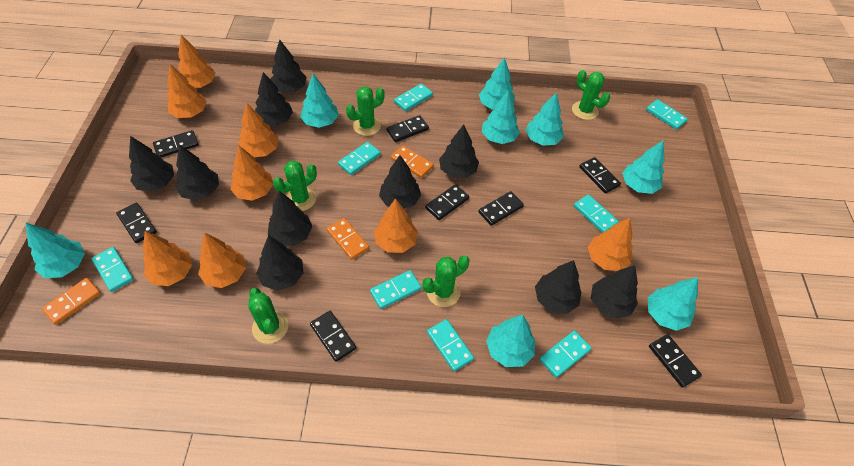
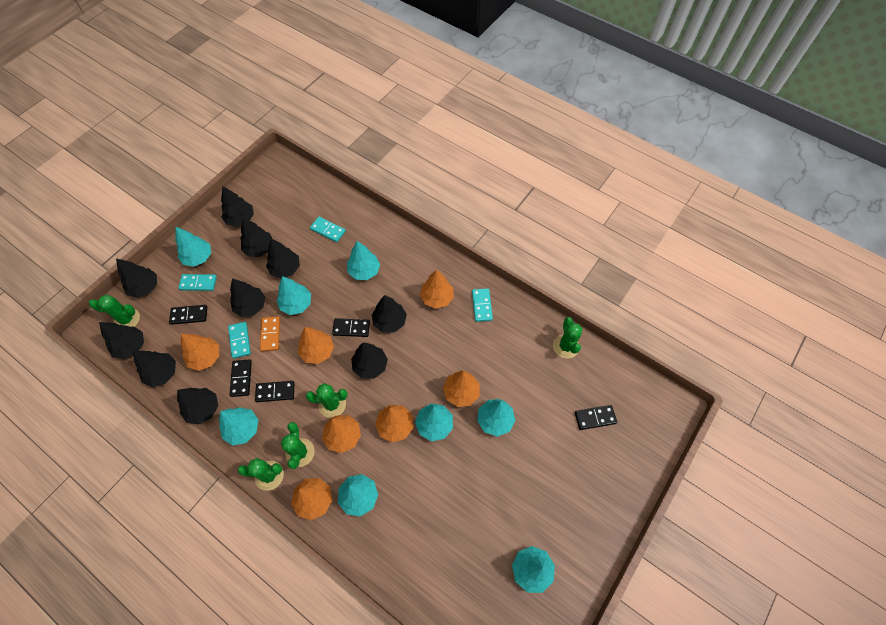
black domino: [116,202,157,243] [153,130,199,157] [310,311,356,362] [387,115,429,142] [425,184,469,220] [478,191,524,226] [579,157,621,193] [649,334,702,388] = 8 -> [169,305,207,325] [230,360,252,397] [255,381,294,402] [332,318,370,337] [575,405,617,430] = 5
orange domino: [42,278,101,325] [327,218,369,260] [391,145,434,178] = 3 -> [260,316,280,352] = 1
orange tree: [143,231,192,286] [167,64,207,118] [178,35,216,88] [198,232,246,288] [230,145,273,201] [238,103,279,157] [374,198,418,253] [588,218,633,271] = 8 -> [181,334,219,371] [291,478,332,520] [298,327,334,364] [322,415,361,453] [375,405,413,442] [420,269,454,309] [443,370,480,407] = 7
turquoise domino: [91,247,134,292] [338,142,381,175] [370,270,422,309] [394,83,433,111] [427,319,474,371] [539,330,591,378] [574,194,619,233] [646,99,688,130] = 8 -> [178,274,217,291] [228,322,251,359] [310,217,346,242] [472,288,493,322] = 4

